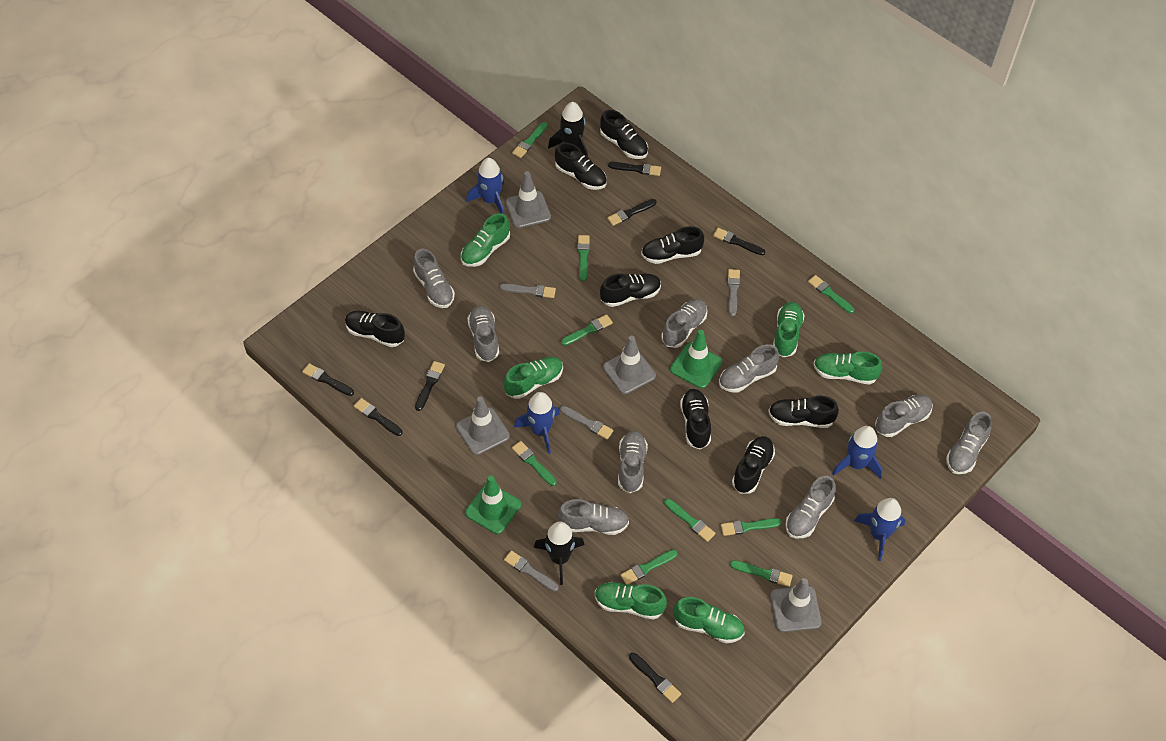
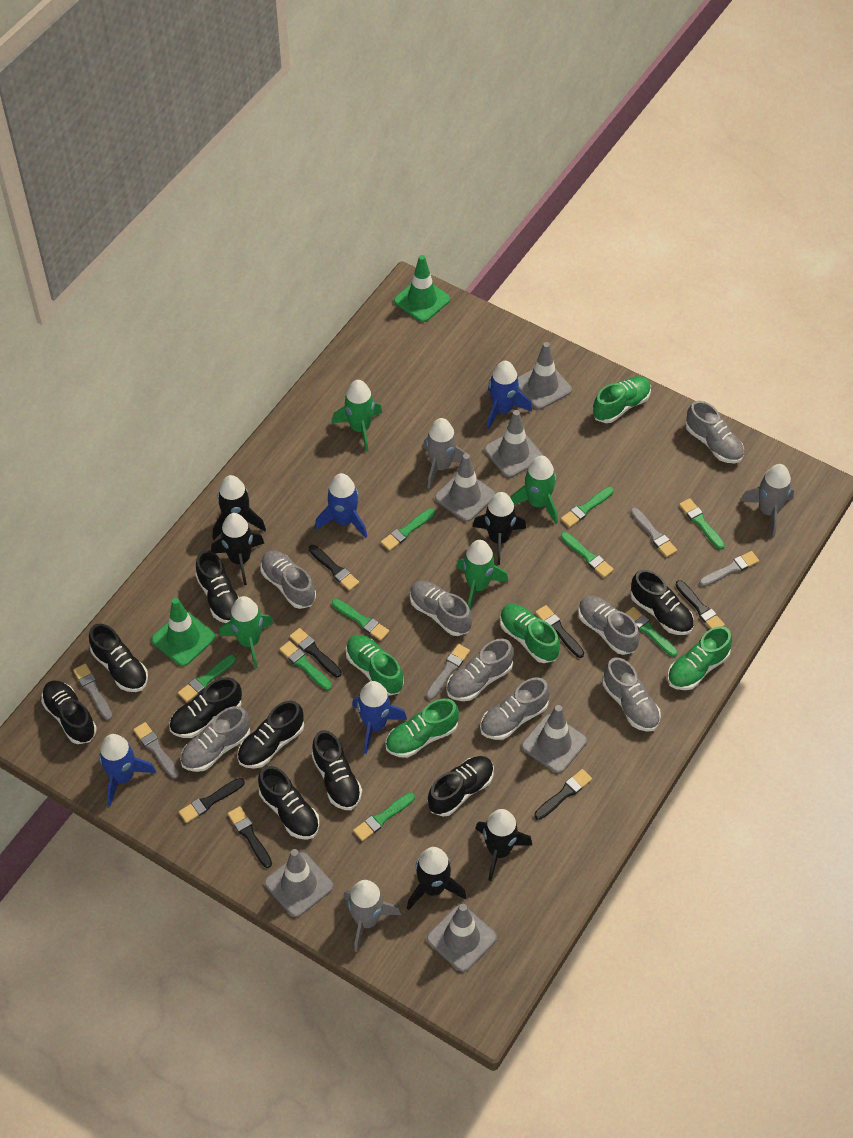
black rocket: [534,522,584,585] [548,102,588,157] = 2 -> [211,513,264,585] [213,475,266,540] [407,847,466,910] [472,492,526,565] [475,809,533,881] = 5
black shoe: [345,311,405,347] [555,142,607,190] [600,110,648,159] [600,274,661,307] [641,226,704,264] [680,389,711,449] [732,436,775,493] [768,396,839,428] = 8 -> [41,681,97,744] [89,624,148,692] [169,677,242,738] [195,550,239,623] [237,701,304,768] [258,766,320,840] [311,730,362,810] [428,756,494,817] [630,570,694,635] = 9
green rocket: none = 0 -> [219,596,274,669] [332,380,382,452] [456,540,509,610] [510,455,558,524] = 4
green shoe: [461,213,510,267] [504,357,563,399] [595,582,667,620] [674,597,745,644] [773,302,805,357] [813,351,882,385] = 6 -> [346,635,404,696] [385,698,459,758] [500,604,560,663] [592,376,651,423] [667,626,732,690] = 5
grey brush: [500,283,556,298] [504,551,559,592] [560,406,614,440] [727,269,740,316] = 4 -> [73,663,113,720] [133,722,179,779] [426,644,470,700] [631,507,677,557] [699,551,759,587] = 5
grey rocket: none = 0 -> [343,880,401,952] [423,418,468,489] [741,464,794,537] = 3
grey shoe: [413,248,455,308] [467,306,499,362] [558,499,629,535] [618,431,648,493] [662,299,707,348] [719,344,779,393] [785,476,835,538] [875,395,933,437] [946,411,992,474] = 9 -> [180,706,250,772] [260,551,316,609] [410,581,472,636] [446,639,514,701] [480,677,550,740] [578,596,640,655] [603,657,661,732] [686,401,744,463] = 8
grey traffic cone: [456,396,510,455] [505,171,551,228] [603,336,656,394] [770,578,822,632] = 4 -> [265,849,333,917] [427,904,497,972] [435,453,495,522] [484,410,543,478] [518,342,572,409] [522,705,587,773] = 6

